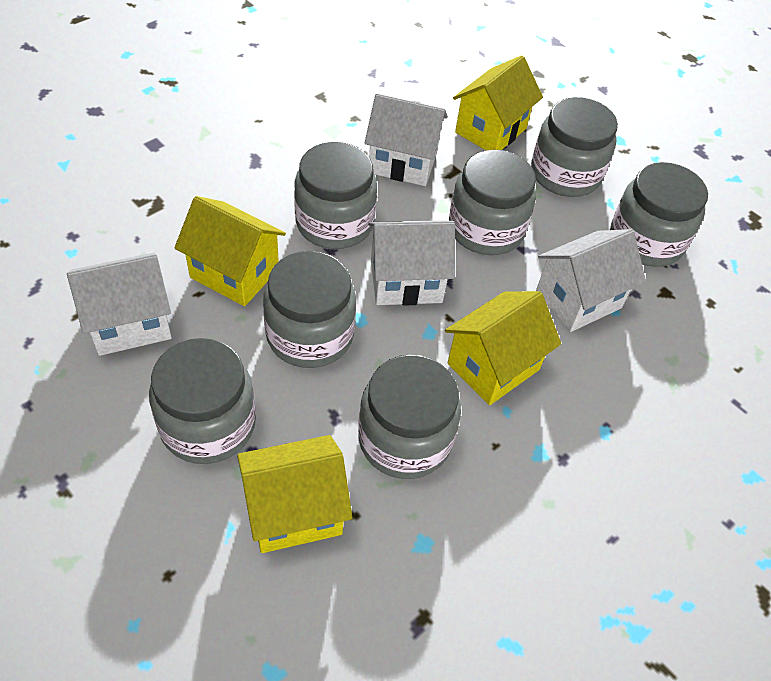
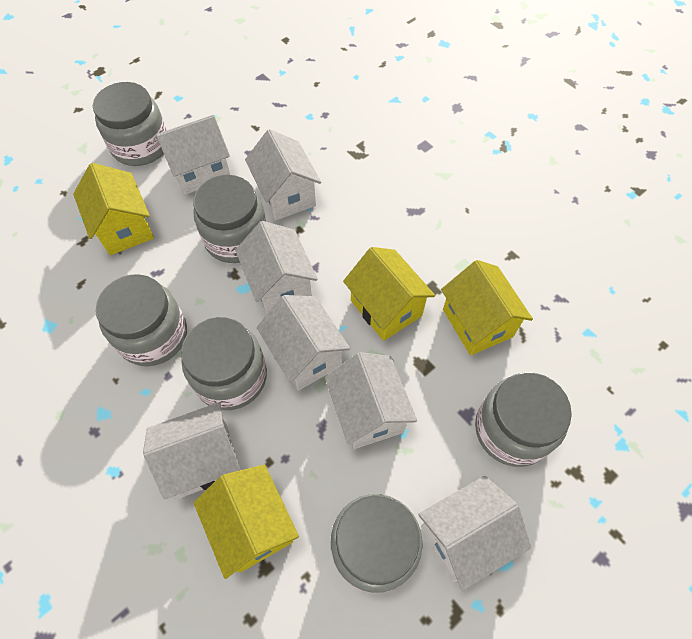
grey jar: [149,338,256,464] [263,251,356,368] [294,142,377,249] [358,354,461,479] [449,150,536,255] [531,97,618,197] [610,162,708,267] = 7 -> [93,82,167,166] [96,274,187,366] [181,317,267,410] [194,175,266,263] [331,494,423,593] [475,372,572,467] = 6
white house: [67,253,172,356] [365,94,448,186] [368,220,455,306] [536,229,646,332] = 4 -> [143,402,240,500] [156,115,230,195] [235,221,318,315] [245,129,321,221] [257,295,350,391] [325,352,417,449] [418,476,531,591] = 7

